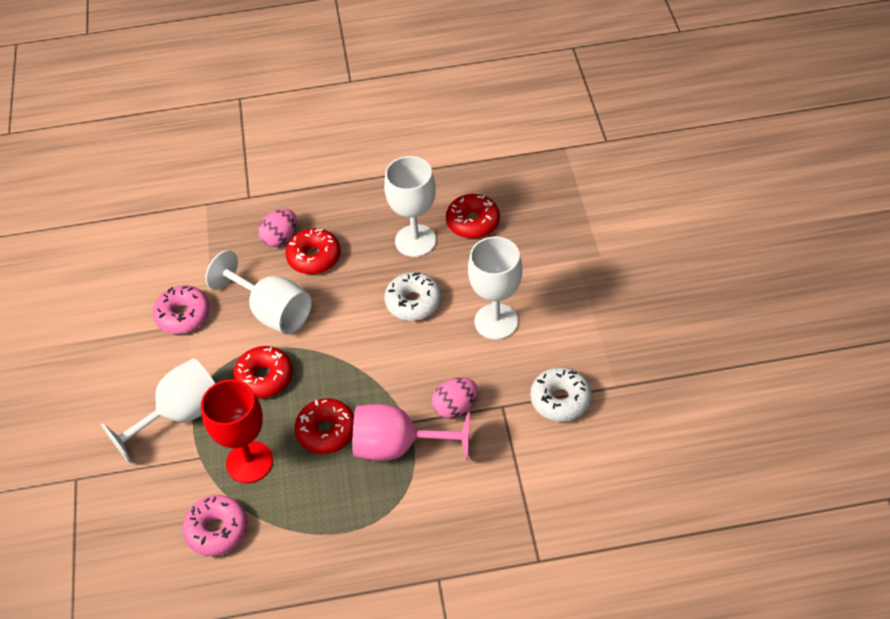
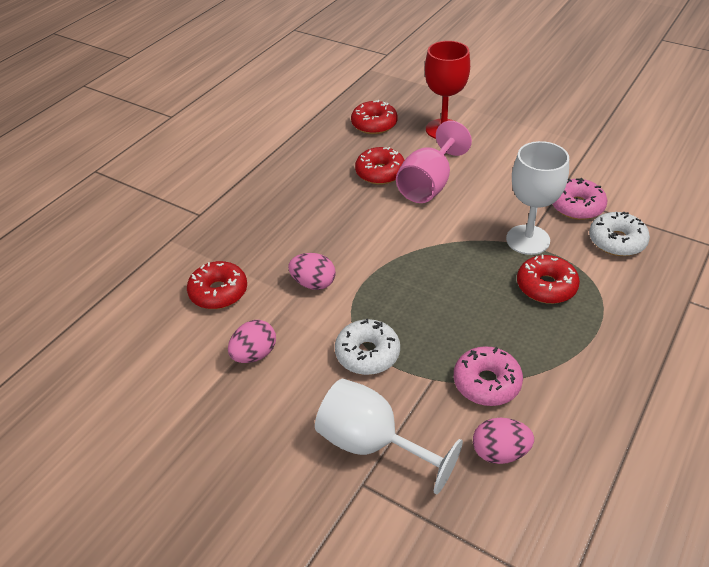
pink egg: [258,209,297,247] [432,378,478,418] = 2 -> [228,320,276,363] [288,253,336,290] [473,418,534,464] = 3
white goblet: [101,358,216,462] [205,250,312,334] [384,156,436,257] [468,237,522,340] = 4 -> [315,379,463,494] [506,141,569,255] = 2

